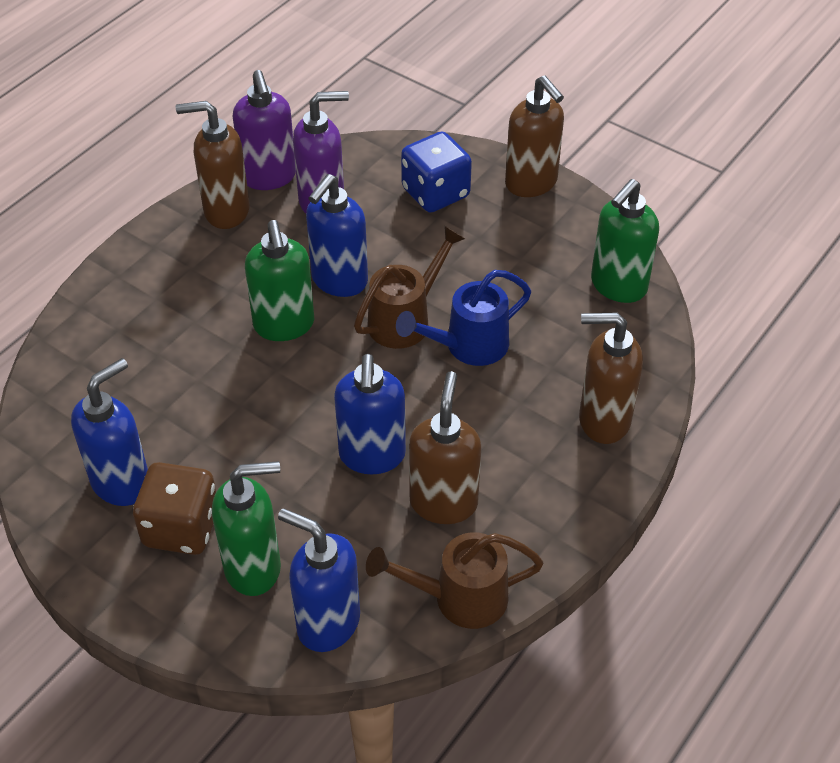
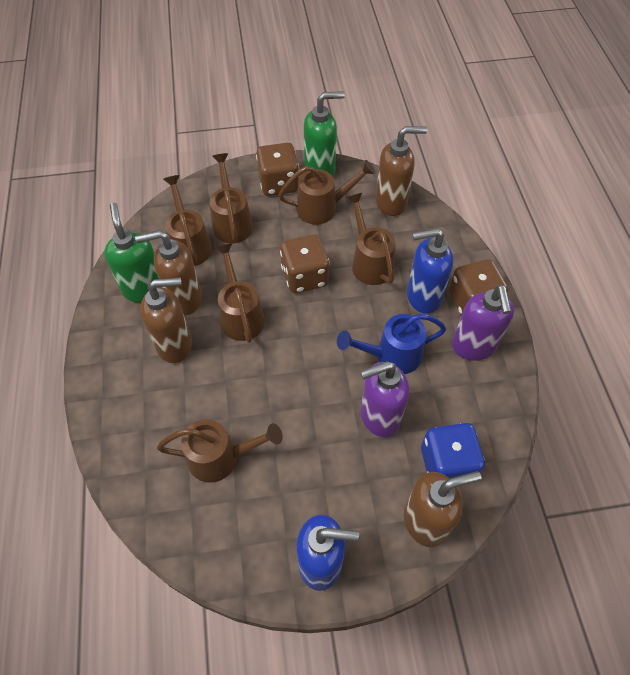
blue soap dispenser: [71,358,148,506] [278,508,360,652] [306,174,368,297] [334,354,406,474] = 4 -> [296,515,359,591] [407,228,453,314] = 2
brown dice: [133,462,216,555] = 1 -> [256,143,299,196] [280,235,330,293] [449,259,508,315] = 3
brown watering can: [354,225,465,349] [366,532,543,629] = 2 -> [157,419,283,483] [163,175,212,266] [210,153,253,244] [215,243,265,343] [278,160,375,225] [346,193,396,285] = 6
green soap dispenser: [212,461,281,596] [245,220,314,341] [591,179,659,303] = 3 -> [104,203,159,302] [304,91,345,176] = 2

